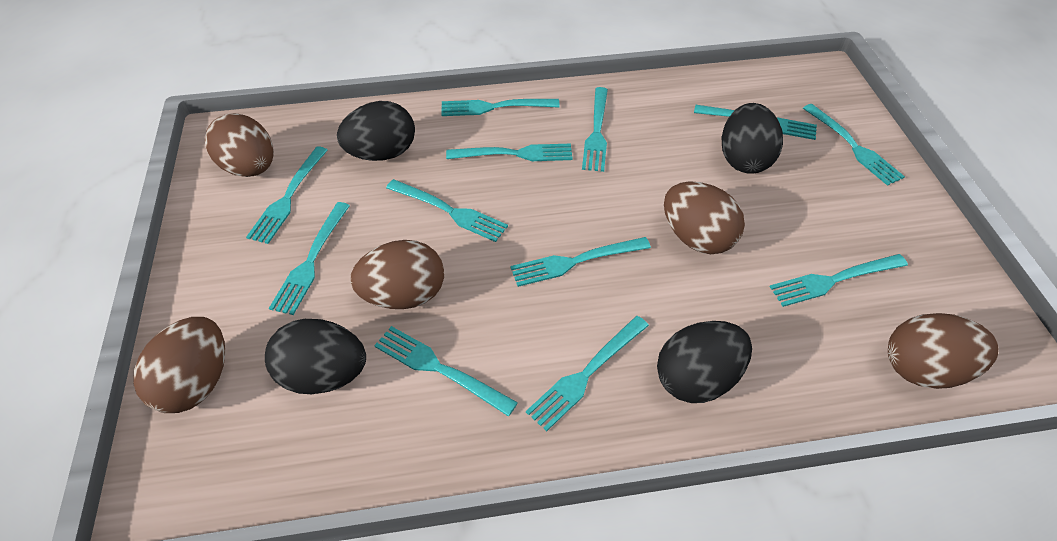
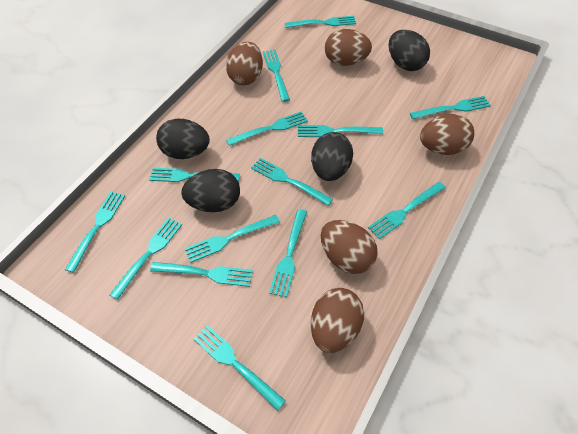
turquoise fork: [246,146,328,244] [269,202,350,315] [374,326,518,416] [386,179,508,242] [441,99,560,116] [446,144,573,161] [510,237,651,287] [526,316,649,431] [582,87,608,172] [694,105,817,140] [770,254,908,307] [803,104,905,186] = 12 -> [65,192,125,273] [109,217,182,300] [149,168,240,182] [150,262,253,287] [185,215,280,263] [193,325,286,411] [226,111,308,146] [251,158,333,206] [263,50,290,102] [269,209,307,298] [285,16,356,28] [298,125,383,137] [368,182,446,239] [410,96,491,119] = 14

